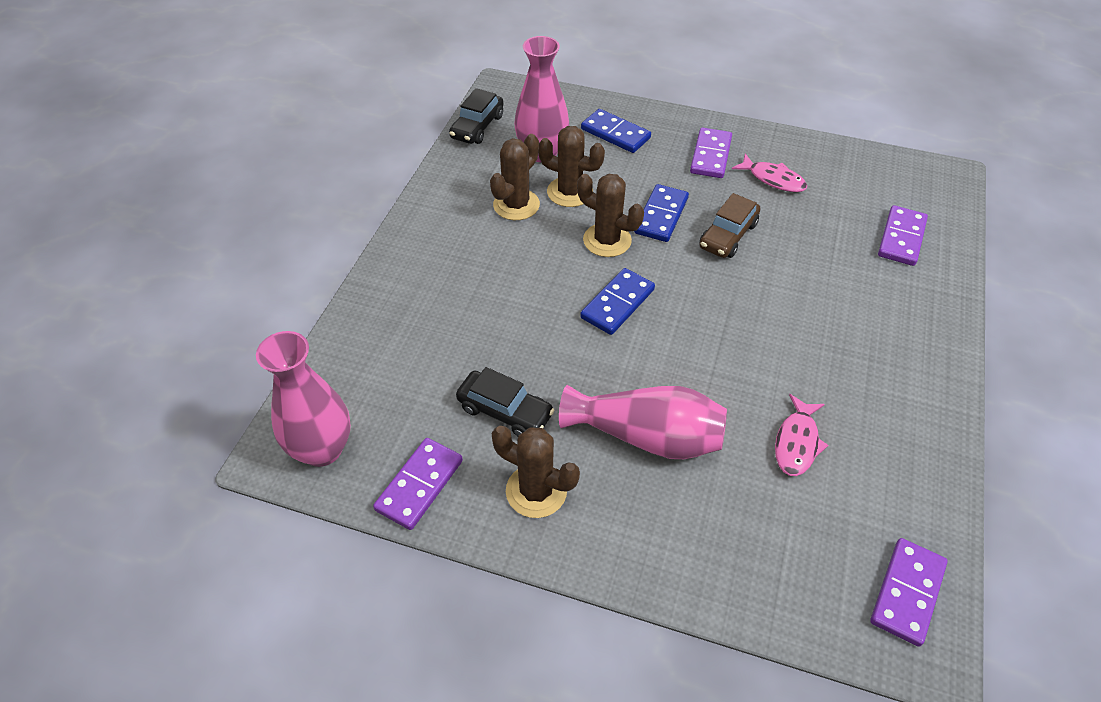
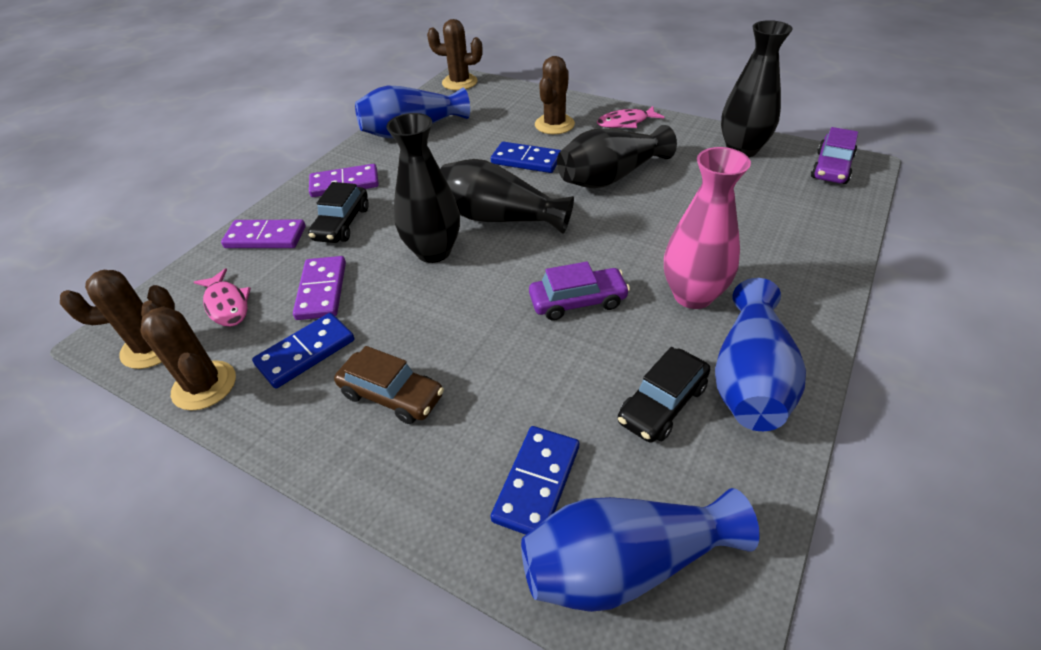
black vase: none = 0 -> [386,113,460,263] [440,159,574,234] [557,125,677,188] [721,20,793,157] = 4
blue vase: none = 0 -> [355,86,470,138] [521,488,760,612] [715,278,806,431] = 3
pink vase: [256,331,351,467] [514,36,569,162] [559,385,727,459] = 3 -> [664,147,751,309] = 1
purple car: none = 0 -> [529,261,630,321] [811,127,858,184] = 2
purple domino: [373,438,463,530] [690,128,732,178] [870,538,948,647] [878,205,928,266] = 4 -> [221,220,305,248] [293,256,346,320] [309,164,379,197] = 3

